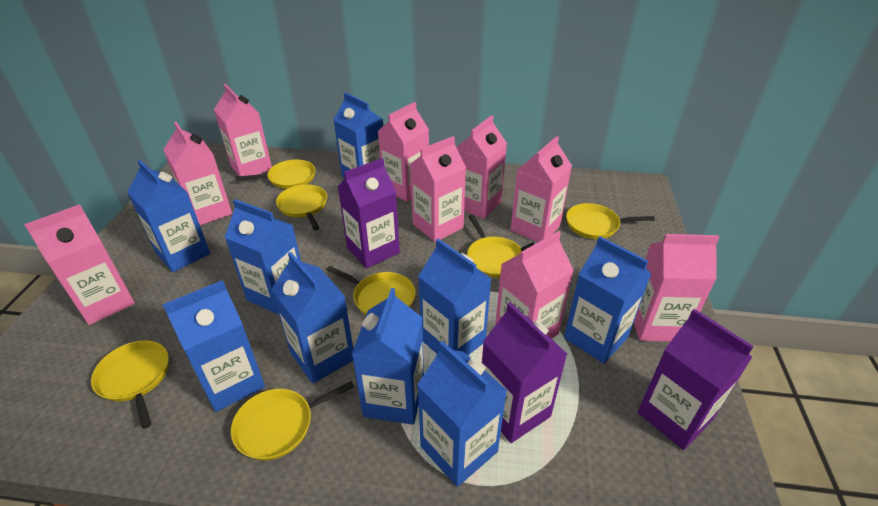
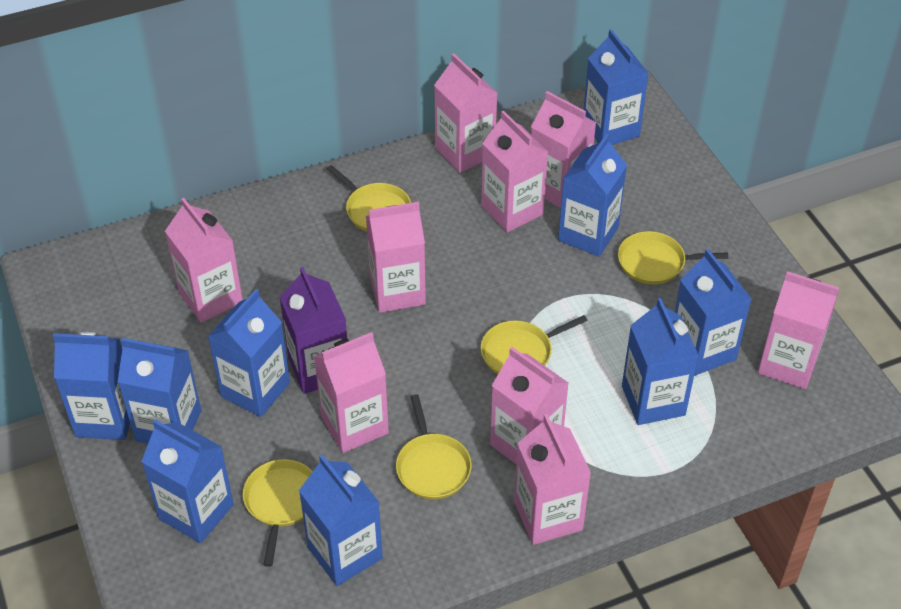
purple carton: [338,158,400,268] [482,302,567,443] [637,309,754,450] = 3 -> [280,267,347,394] = 1
yellow pan: [91,340,169,429] [231,381,354,460] [236,159,316,189] [276,184,327,230] [326,266,416,315] [467,214,522,278] [566,203,655,239] = 7 -> [243,459,313,567] [327,165,411,231] [396,394,472,499] [481,315,588,374] [618,231,728,284] = 5

